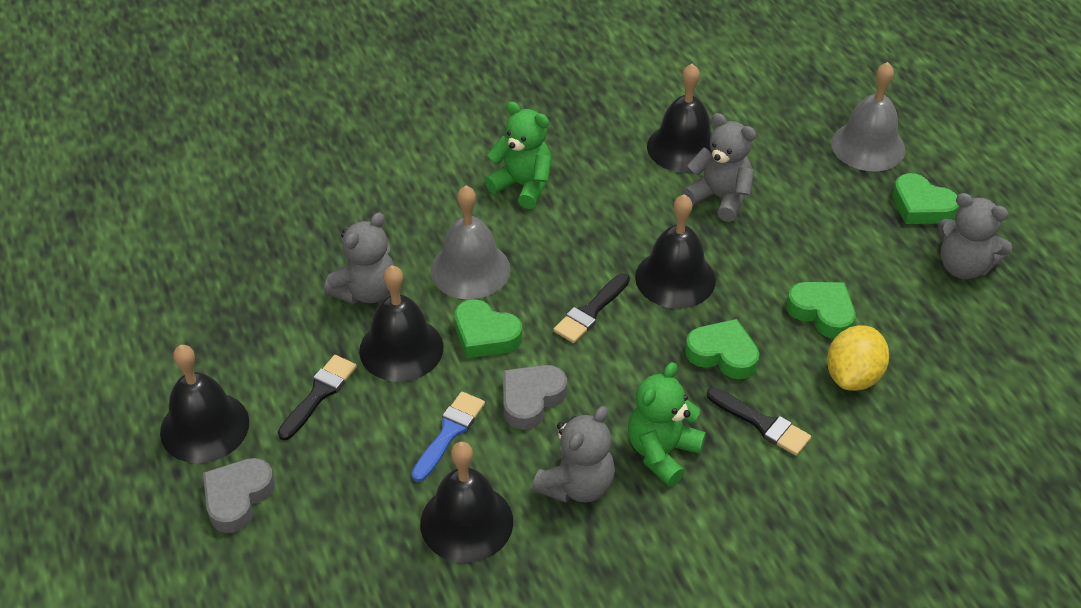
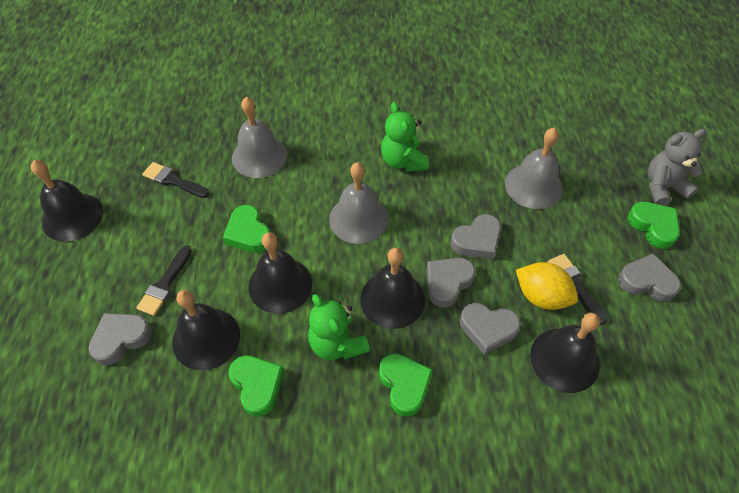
blue brush: [412,392,485,482] = 1 -> none = 0
grey bell: [430,186,511,299] [831,62,906,172] = 2 -> [232,97,287,178] [329,162,389,244] [505,128,563,209] = 3
grey heart: [203,458,275,533] [503,365,567,430] = 2 -> [88,313,152,365] [427,258,475,308] [451,214,501,259] [460,303,521,355] [618,254,681,302] = 5
grey teddy bear: [324,212,394,304] [532,406,615,503] [682,113,756,222] [938,193,1012,279] = 4 -> [648,129,706,206] = 1

